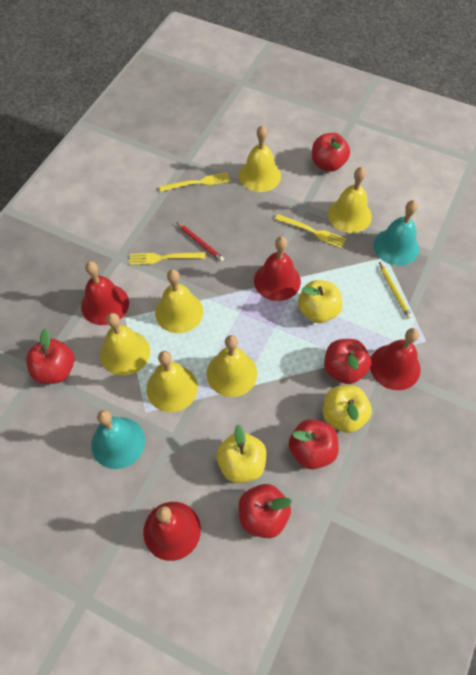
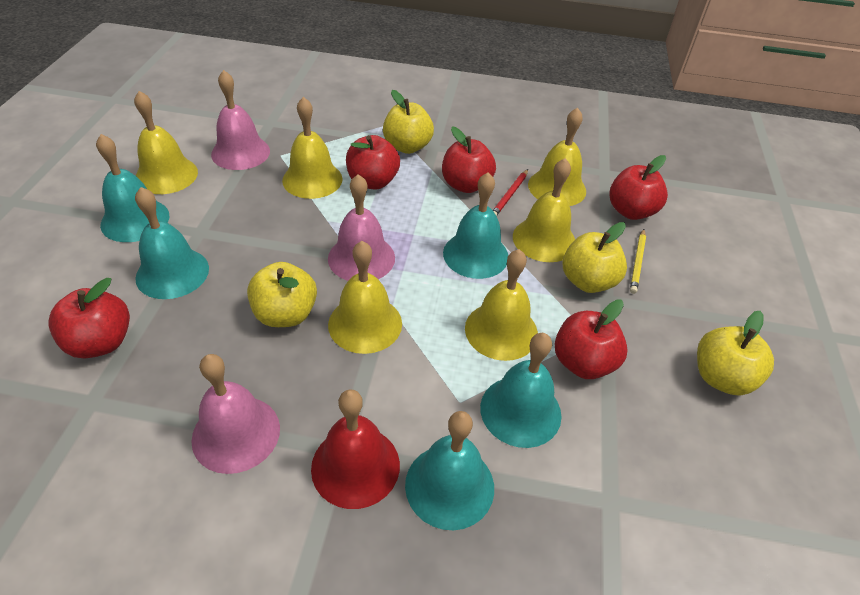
pink bell: none = 0 -> [191,354,280,474] [211,70,270,170] [328,174,395,281] = 3
red bell: [81,261,129,325] [143,502,201,561] [254,236,301,301] [370,328,421,390] = 4 -> [311,389,400,509] = 1
turquoise bell: [91,410,145,469] [374,200,419,266] = 2 -> [96,134,169,242] [135,187,209,299] [405,411,494,530] [443,172,508,279] [480,333,562,448] = 5
yellow apple: [216,424,267,483] [298,280,343,323] [323,385,372,433] = 3 -> [247,262,317,327] [383,90,434,154] [563,222,627,293] [697,311,774,395] = 4
yellow fork: [129,252,205,265] [160,172,230,192] [275,214,346,248] = 3 -> none = 0

